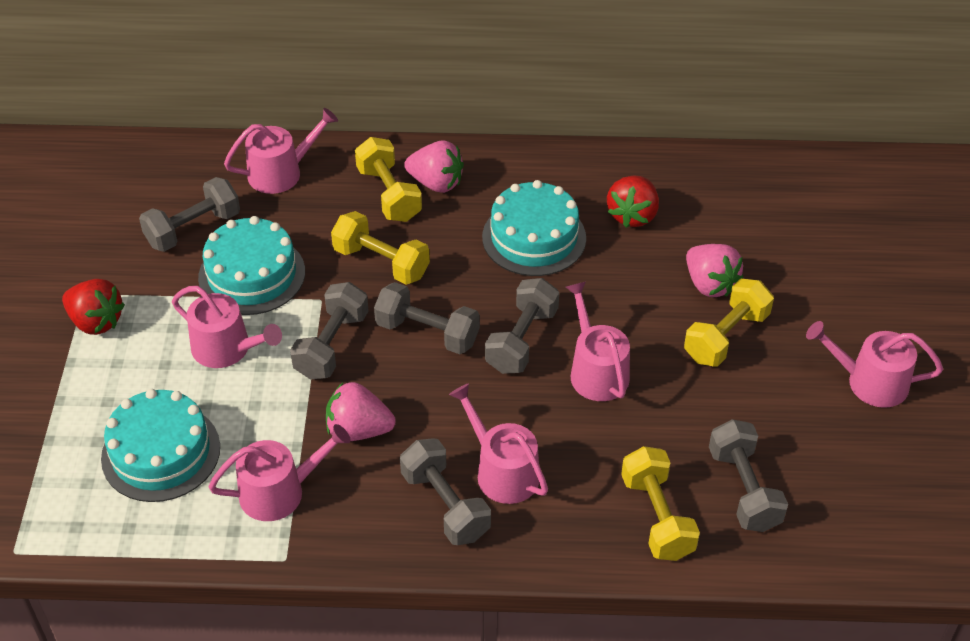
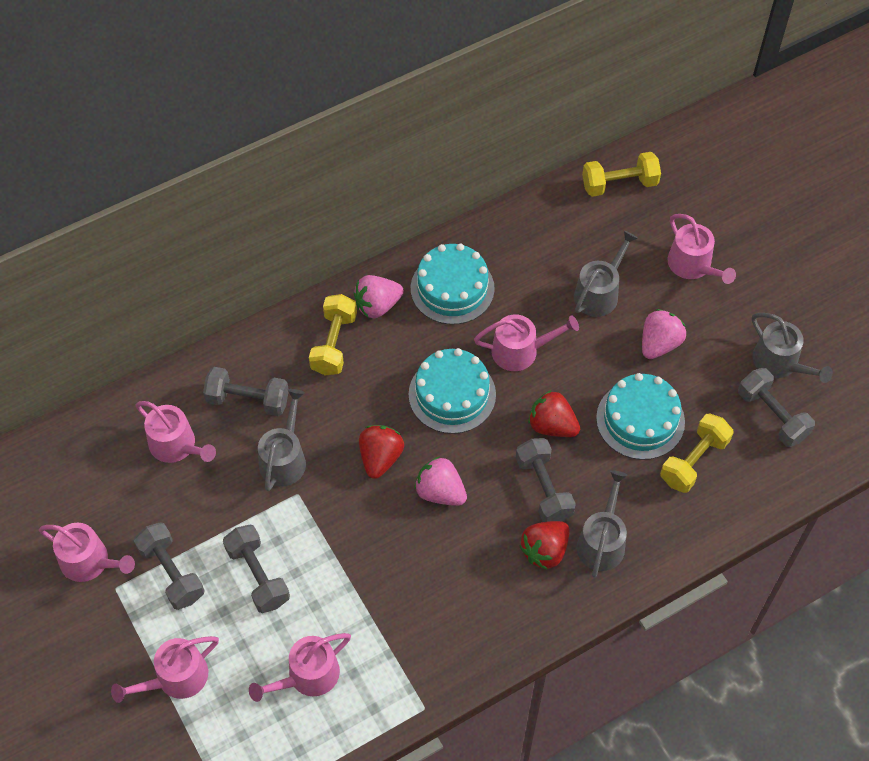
grey dumbbell: [139,177,240,252] [290,282,369,379] [374,282,480,354] [400,438,491,545] [485,278,559,374] [709,419,788,532] = 6 -> [134,522,205,610] [203,367,288,416] [223,525,290,613] [516,438,576,522] [738,368,815,447] = 5
grey watering can: none = 0 -> [258,389,306,491] [574,230,638,317] [576,470,628,578] [752,313,833,383] = 4
red strawberry: [62,279,125,335] [607,176,659,228] = 2 -> [359,425,404,479] [520,521,570,570] [528,390,580,437] = 3
yellow dumbbell: [331,211,430,285] [355,137,422,222] [621,446,700,561] [684,279,774,367] = 4 -> [309,294,357,376] [582,152,661,197] [660,414,734,493] = 3

